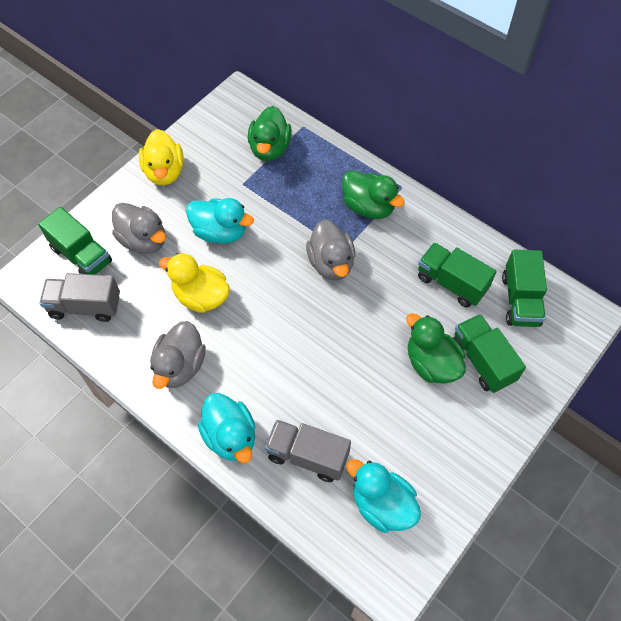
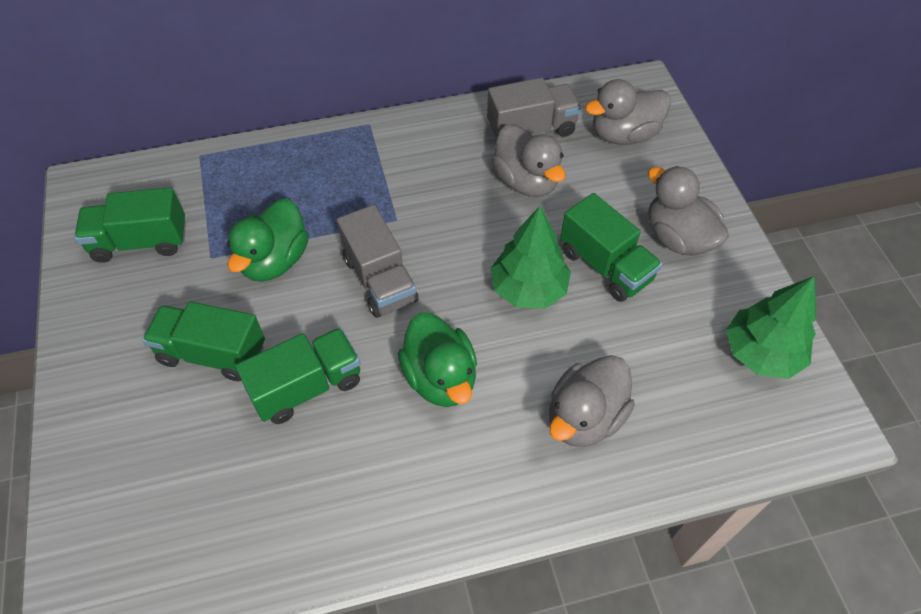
green duck: [248,106,292,161] [342,170,405,219] [406,313,466,384] = 3 -> [227,198,309,282] [398,313,477,407] = 2
green tree: none = 0 -> [490,206,571,309] [726,276,816,379] = 2
grey duck: [112,203,166,254] [150,321,206,389] [306,220,355,280] = 3 -> [492,124,565,197] [549,355,635,447] [585,79,671,145] [648,166,729,256] = 4
turquoise duck: [186,198,254,243] [198,393,255,463] [346,459,421,533] = 3 -> none = 0
yellow duck: [139,129,184,185] [159,253,230,313] = 2 -> none = 0

